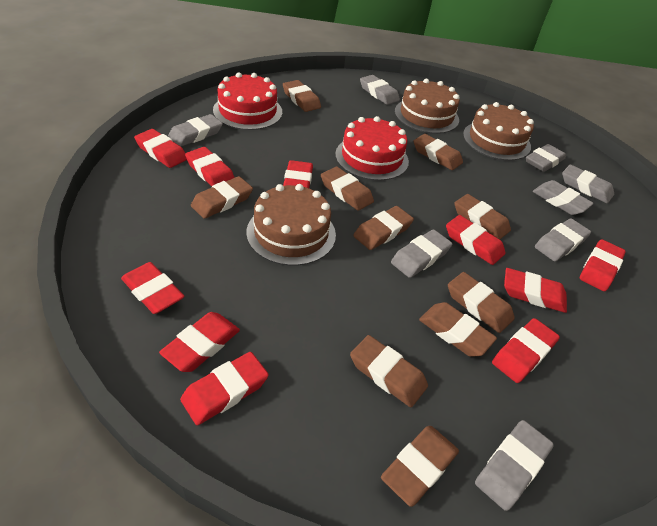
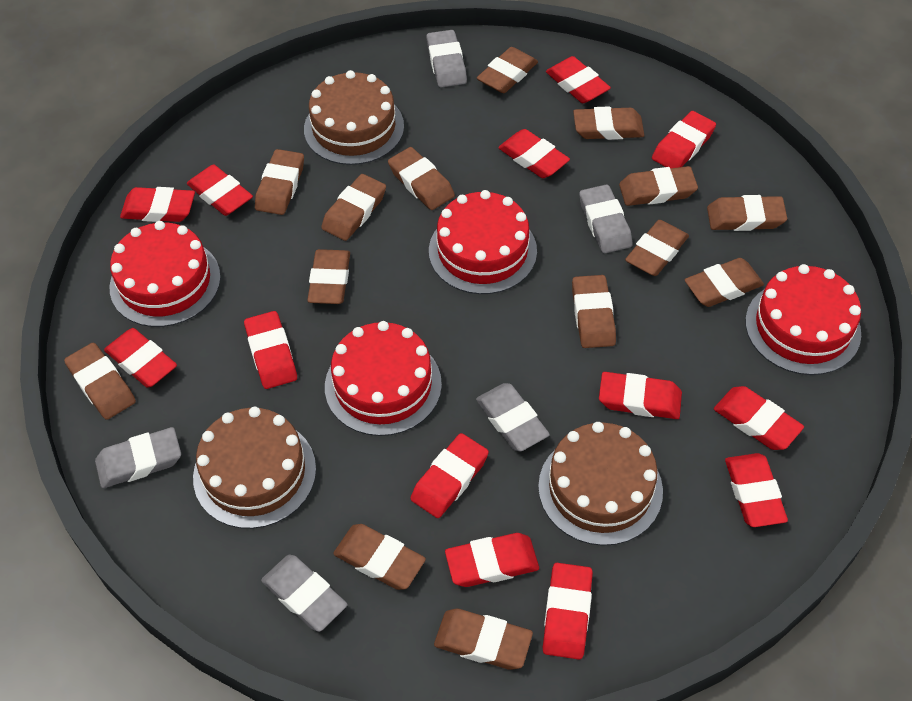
brown eraser: [191,176,253,219] [283,80,321,112] [321,167,374,211] [350,335,428,407] [353,206,414,250] [381,426,459,507] [413,134,463,170] [419,302,497,357] [448,272,515,333] [454,194,511,240] = 10 -> [64,343,136,420] [255,149,304,215] [307,249,350,304] [321,174,386,241] [333,524,426,590] [388,147,455,210] [434,609,533,670] [477,47,538,93] [572,275,616,348] [573,106,644,140] [619,166,698,206] [625,220,689,276] [685,258,764,307] [707,195,787,231] = 14
grey eraser: [168,114,223,146] [360,75,400,105] [391,229,452,278] [475,420,554,511] [526,144,566,172] [532,180,594,215] [535,218,591,261] [562,165,614,203] = 8 -> [95,427,181,488] [261,555,347,632] [426,30,467,87] [476,383,550,452] [579,185,633,253] = 5
red cake: [213,72,282,130] [335,116,409,181] = 2 -> [109,221,221,327] [325,321,442,436] [429,190,537,294] [745,264,861,375] = 4
red eraser: [121,262,184,314] [134,129,187,168] [159,312,240,372] [180,352,269,425] [185,147,235,186] [283,160,313,188] [446,215,506,265] [492,318,560,383] [504,268,567,313] [580,239,626,291] = 10 -> [104,328,177,388] [120,187,195,222] [187,164,253,216] [244,311,297,389] [410,433,489,518] [445,533,539,587] [498,129,570,178] [543,563,593,660] [546,56,611,103] [599,372,682,419] [652,111,716,168] [714,386,804,450] [725,453,788,527] = 13

